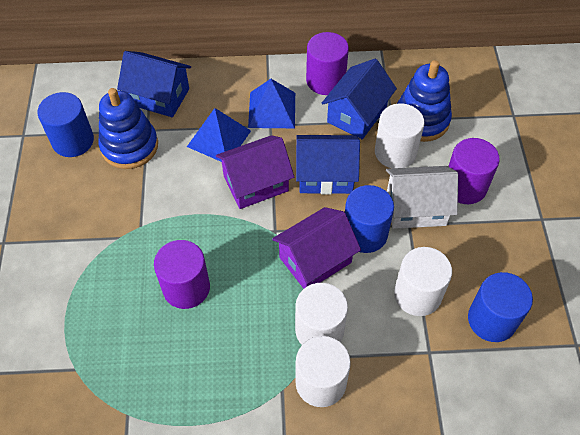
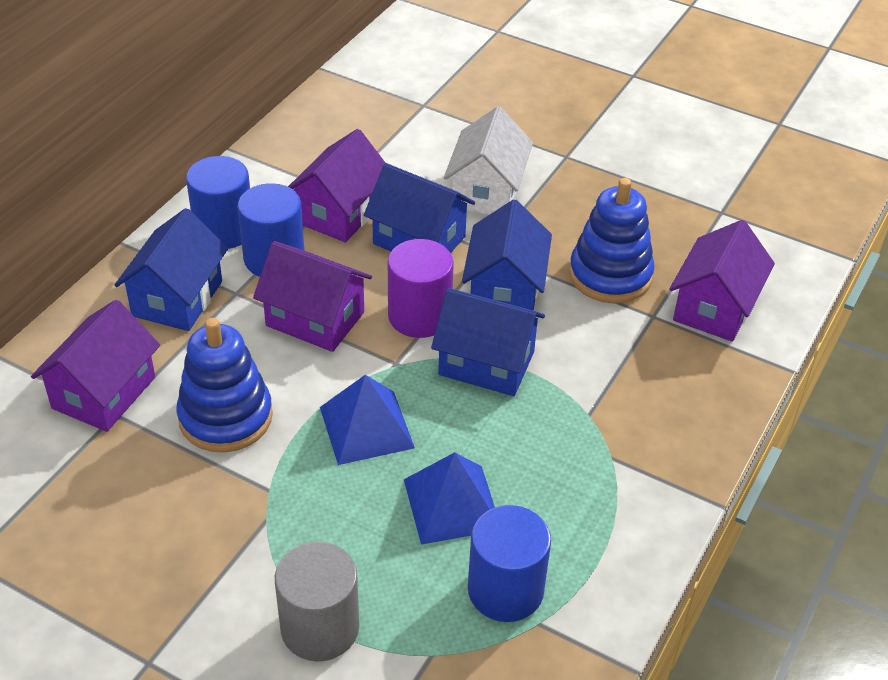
blue house: [117,51,191,117] [296,135,360,194] [322,59,397,139] = 3 -> [115,208,228,331] [364,163,475,253] [431,288,545,396] [462,199,552,311] = 4
grey cylinder: none = 0 -> [275,542,359,662] = 1
purple cylinder: [154,240,210,309] [306,32,349,95] [448,138,500,204] = 3 -> [388,239,454,338] = 1
purple house: [216,135,294,209] [272,207,361,289] = 2 -> [31,300,160,432] [253,241,372,352] [288,129,385,242] [669,220,775,342] = 4
white cylinder: [295,283,348,345] [295,336,351,407] [375,103,425,168] [394,247,452,316] = 4 -> none = 0

